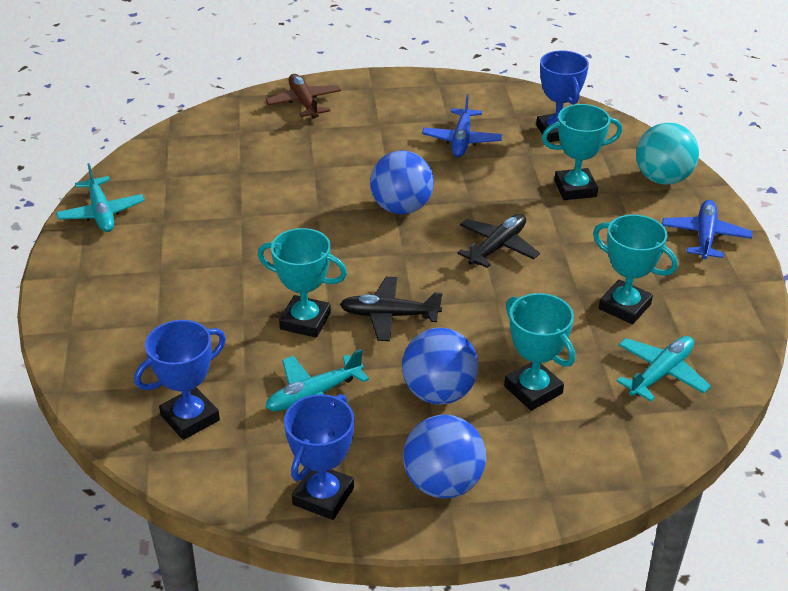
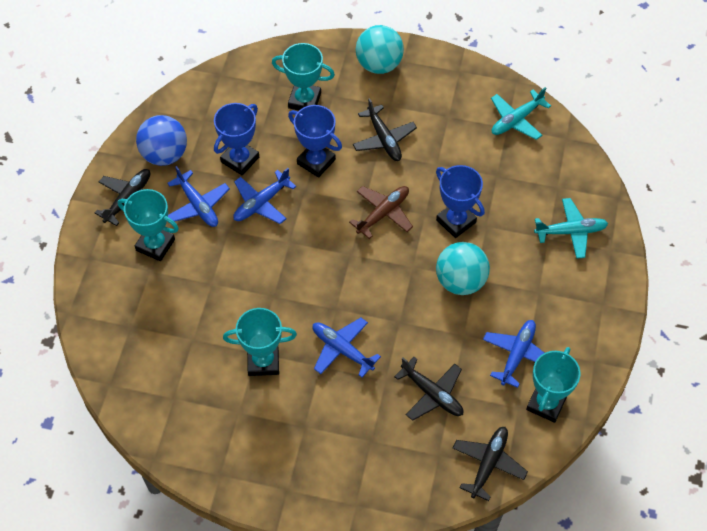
black plane: [340,277,443,341] [457,214,540,268] = 2 -> [95,169,150,226] [353,98,417,161] [394,357,464,421] [453,427,528,501] = 4
blue ball: [370,151,434,215] [402,328,478,405] [403,414,486,499] = 3 -> [136,115,187,166] = 1
blue plane: [422,94,502,157] [662,200,752,259] = 2 -> [167,166,230,227] [233,168,296,224] [312,318,381,377] [483,320,544,388] = 4
turquoise ball: [636,123,699,185] = 1 -> [356,25,404,74] [436,242,490,295] = 2
turquoise plane: [56,163,144,232] [266,349,369,411] [616,336,711,401] = 3 -> [491,87,551,140] [534,198,608,259] = 2

